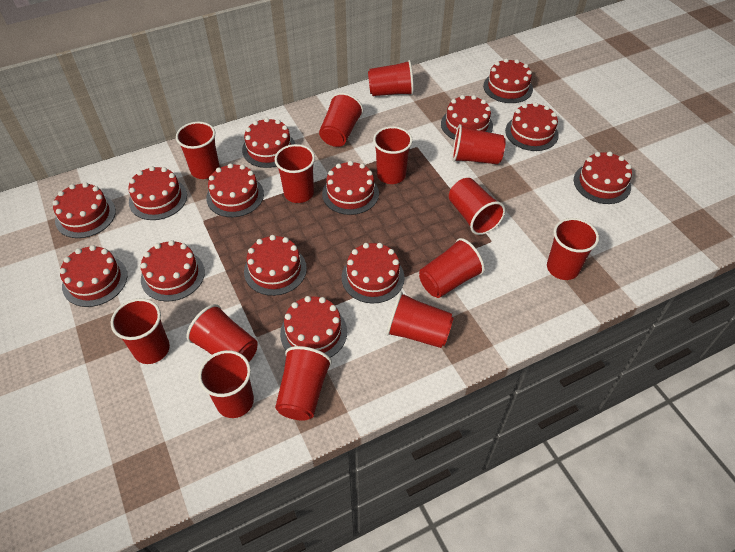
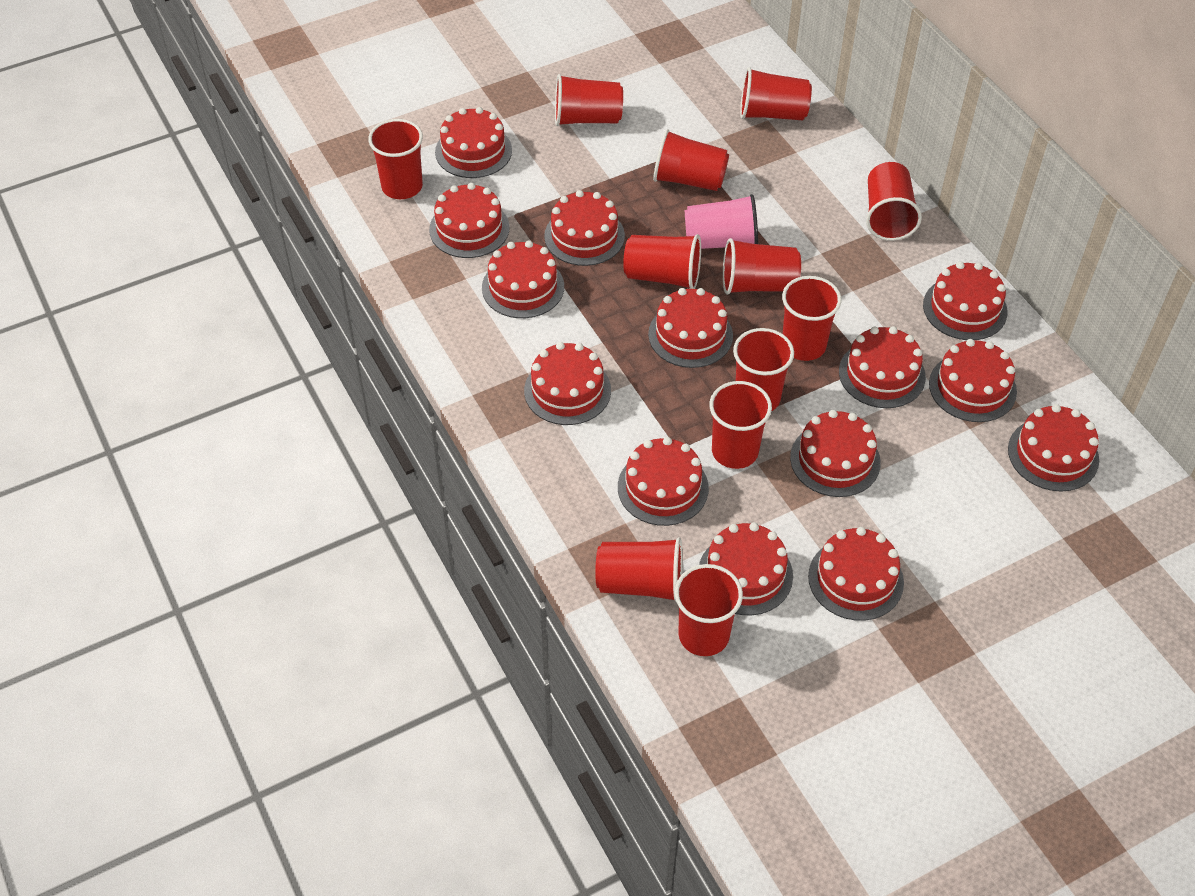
pink cup: none = 0 -> [685,194,758,249] = 1
red cup: [111,298,170,364] [176,122,220,179] [187,304,258,362] [198,350,254,418] [274,144,315,203] [275,346,332,421] [319,93,363,147] [368,60,414,96] [373,126,413,184] [386,292,454,348] [419,238,485,298] [449,178,505,235] [452,124,506,164] [547,218,599,280] = 14 -> [368,119,423,199] [555,74,623,126] [595,537,683,603] [623,234,701,289] [653,129,729,191] [675,564,743,656] [709,381,772,469] [723,238,801,295] [733,328,794,411] [740,67,812,120] [782,276,841,361] [866,162,922,241] = 12

